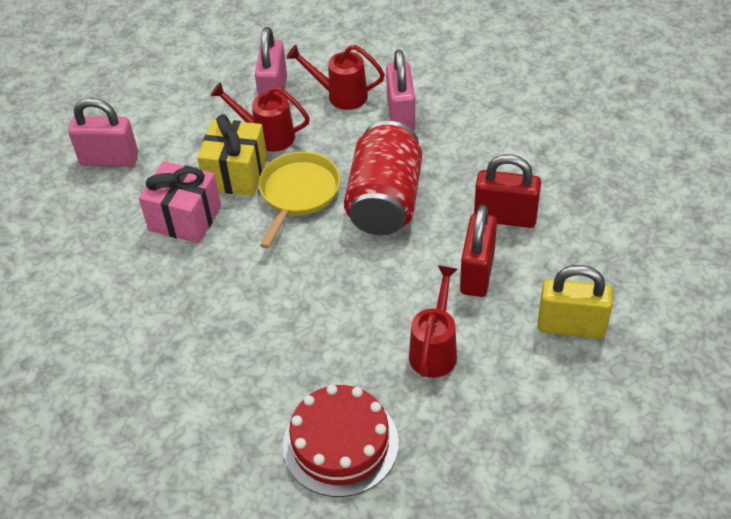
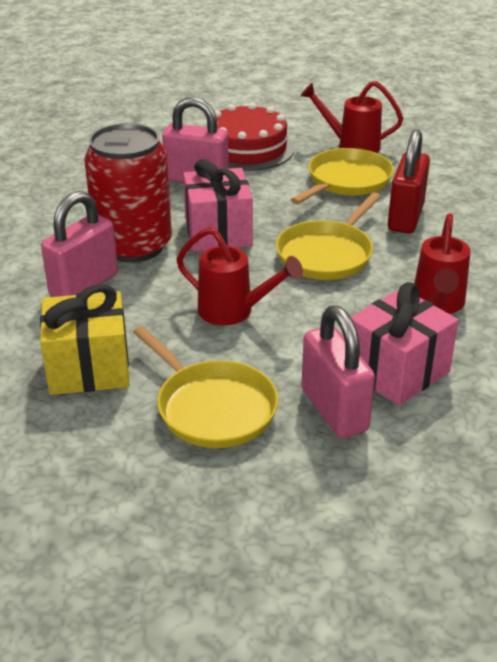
pink gift: [139,161,221,244] = 1 -> [183,159,253,252] [351,282,459,405] = 2
red padlock: [460,205,497,297] [474,154,541,228] = 2 -> [388,129,430,234] = 1
yellow padlock: [538,265,613,339] = 1 -> none = 0
yellow pan: [259,152,340,249] = 1 -> [133,326,278,448] [276,192,381,280] [291,148,394,204] = 3

